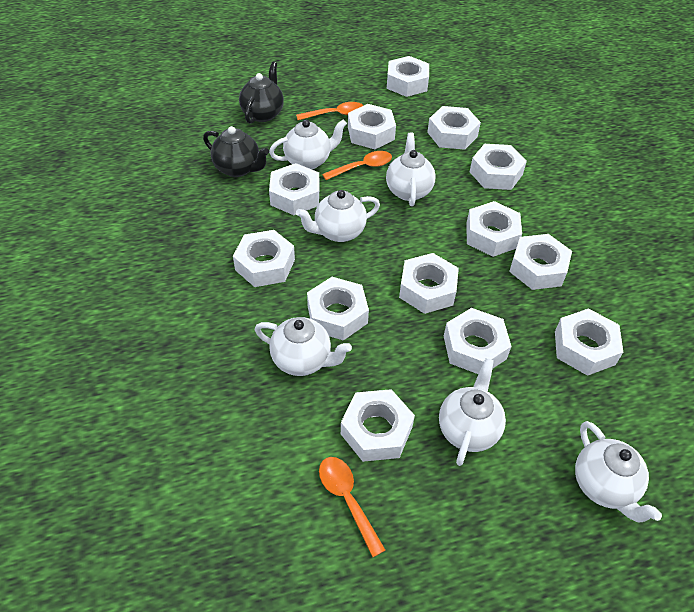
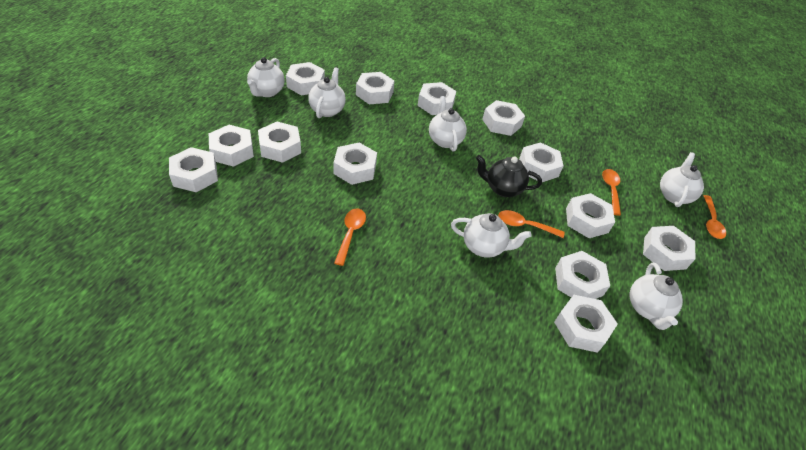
black teapot: [203,126,269,177] [239,62,284,124] = 2 -> [476,155,542,197] = 1
orange spoon: [296,102,363,120] [319,457,385,557] [322,151,392,180] = 3 -> [334,208,366,266] [498,210,564,238] [602,169,621,216] [703,195,726,239] = 4

